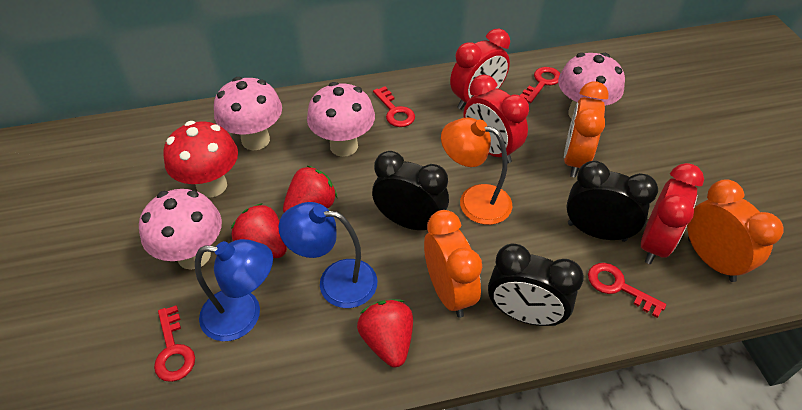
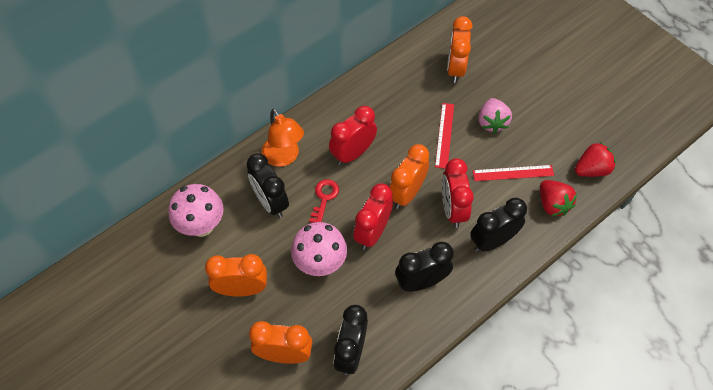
black clock: [372,151,449,230] [488,244,584,326] [566,161,658,242] = 3 -> [246,153,289,218] [334,305,368,375] [395,242,453,292] [470,198,527,252] = 4
blue lamp: [195,239,273,341] [279,202,377,308] = 2 -> none = 0
orange clock: [424,210,482,318] [564,82,609,177] [687,179,784,282] = 3 -> [205,254,267,297] [249,321,312,364] [389,144,429,209] [447,16,472,83] = 4
pink mushroom: [139,189,222,270] [214,77,282,150] [307,82,375,157] [558,53,625,119] = 4 -> [168,184,224,237] [291,222,347,276] = 2
pink strawberry: none = 0 -> [478,98,512,133] = 1
red key: [154,305,195,382] [373,86,415,127] [520,67,560,103] [588,263,666,318] = 4 -> [309,179,339,223] = 1
red mushroom: [163,121,238,198] = 1 -> none = 0
red ruler: none = 0 -> [435,103,454,169] [473,165,554,181] = 2
red strawberry: [231,203,287,258] [283,165,337,213] [357,300,413,367] = 3 -> [540,180,577,216] [575,142,616,177] = 2

